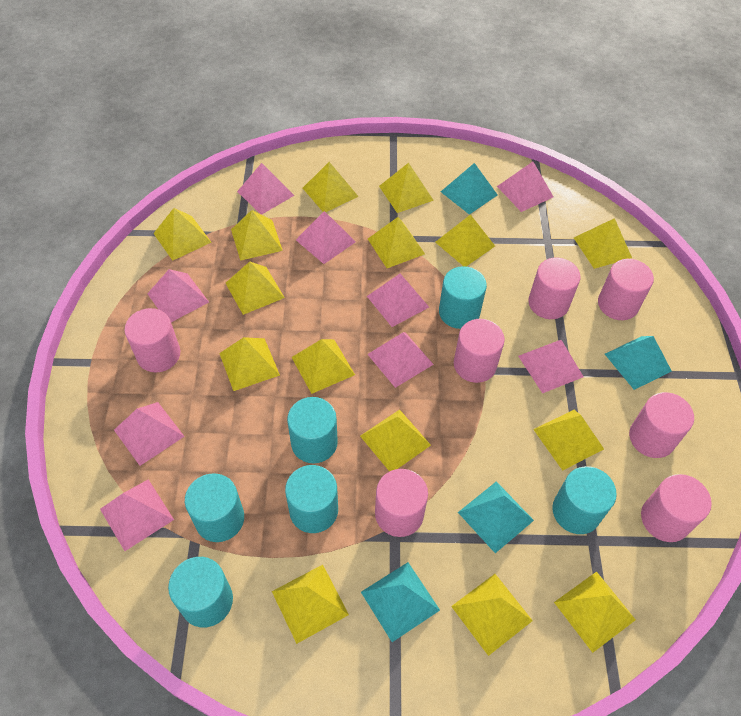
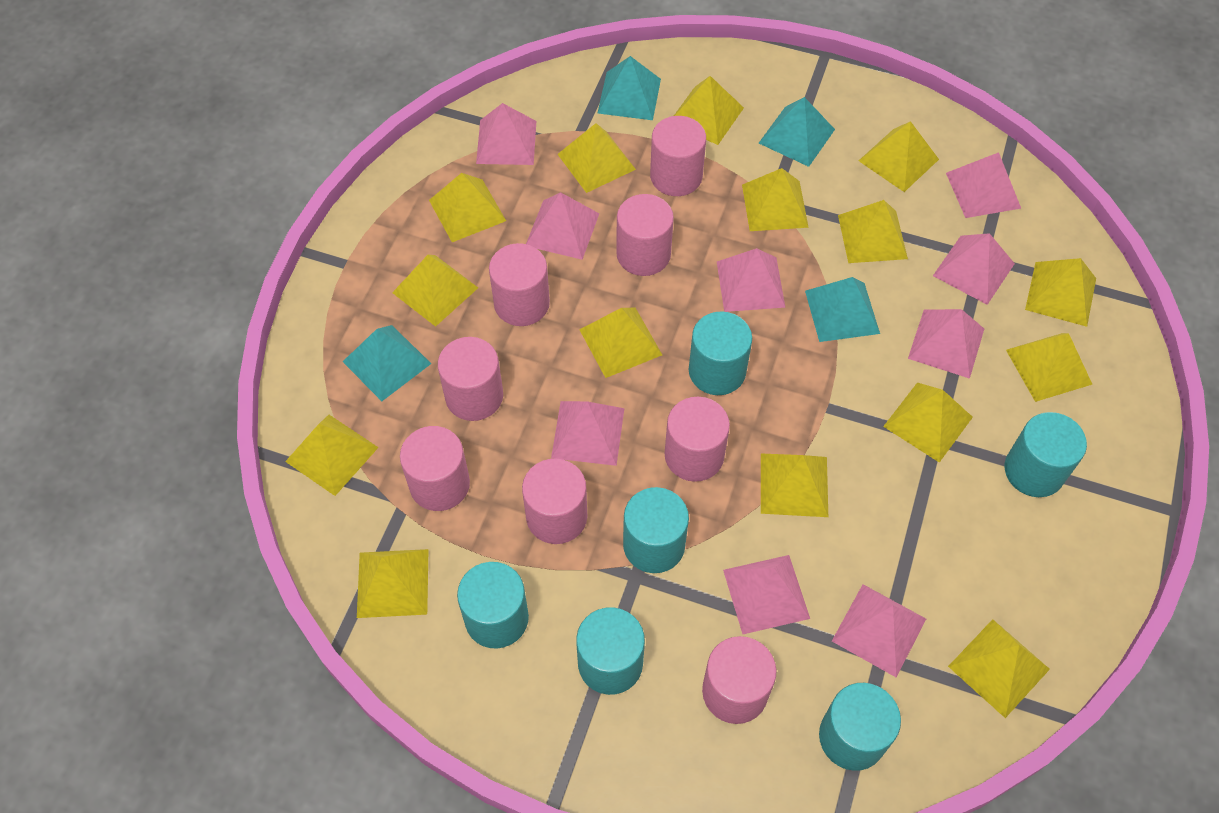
pink cylinder: [125,308,180,373] [375,469,428,537] [454,319,505,383] [528,258,581,319] [598,259,654,320] [629,392,694,458] [641,474,712,542] = 7 -> [400,426,470,511] [438,337,503,421] [489,243,550,326] [522,459,587,544] [616,194,674,276] [650,116,706,196] [665,397,730,482] [702,636,777,724] = 8

